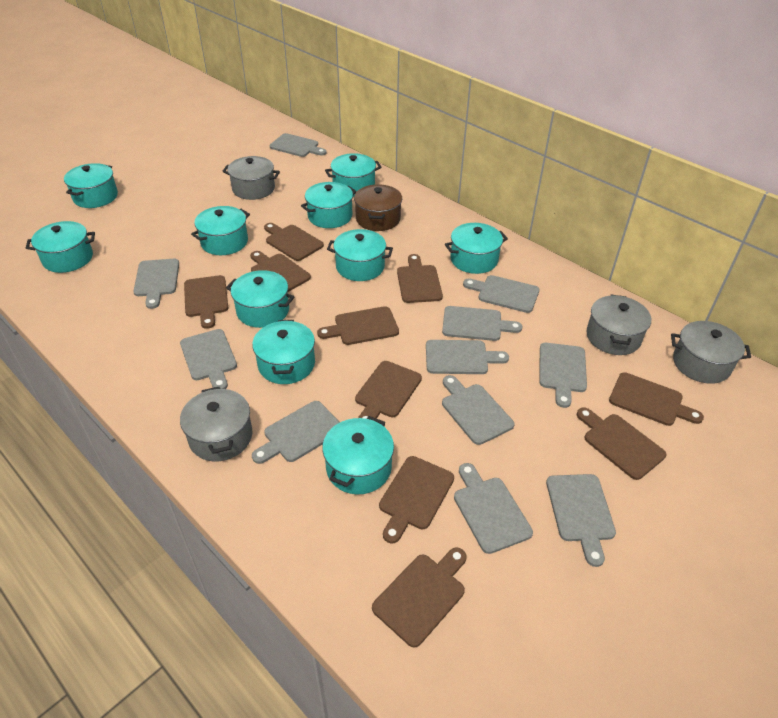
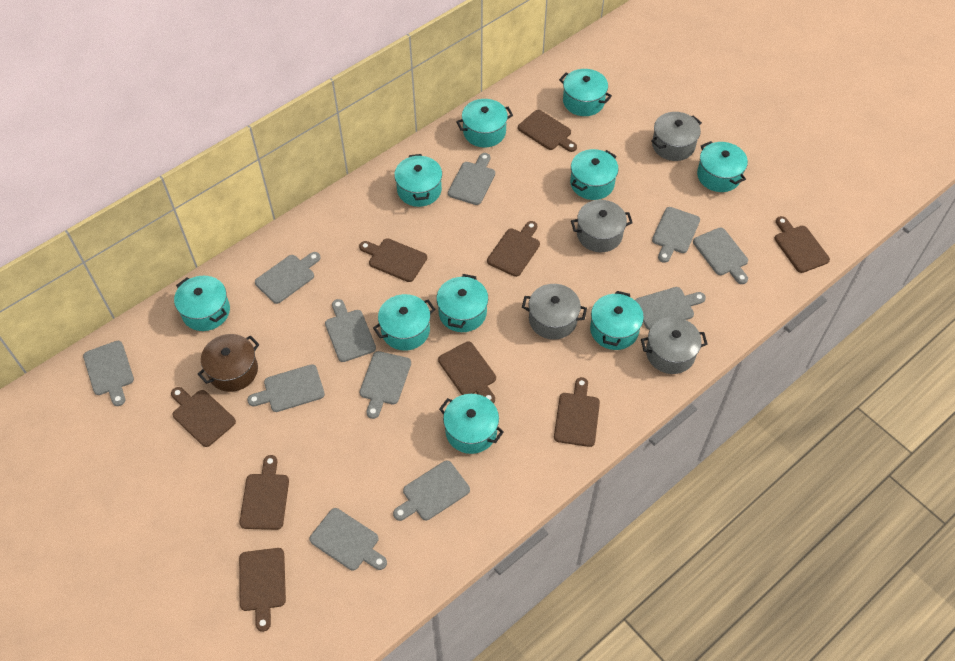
brown cutting board: [184,275,228,329] [250,251,311,292] [264,223,324,261] [317,306,399,345] [355,361,422,419] [372,547,467,648] [379,456,454,544] [397,254,443,303] [577,407,666,480] [609,372,704,426] = 10 -> [171,387,236,447] [239,455,289,530] [239,548,286,632] [359,238,427,282] [438,342,496,404] [487,221,540,277] [518,110,577,152] [554,377,600,447] [775,216,830,273] = 9

